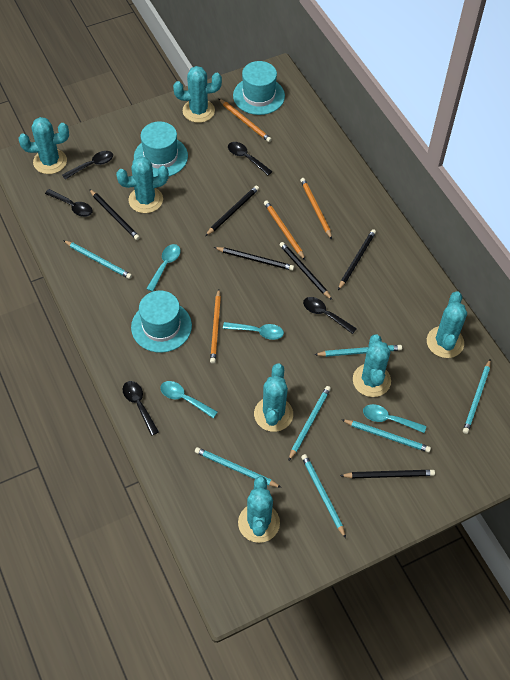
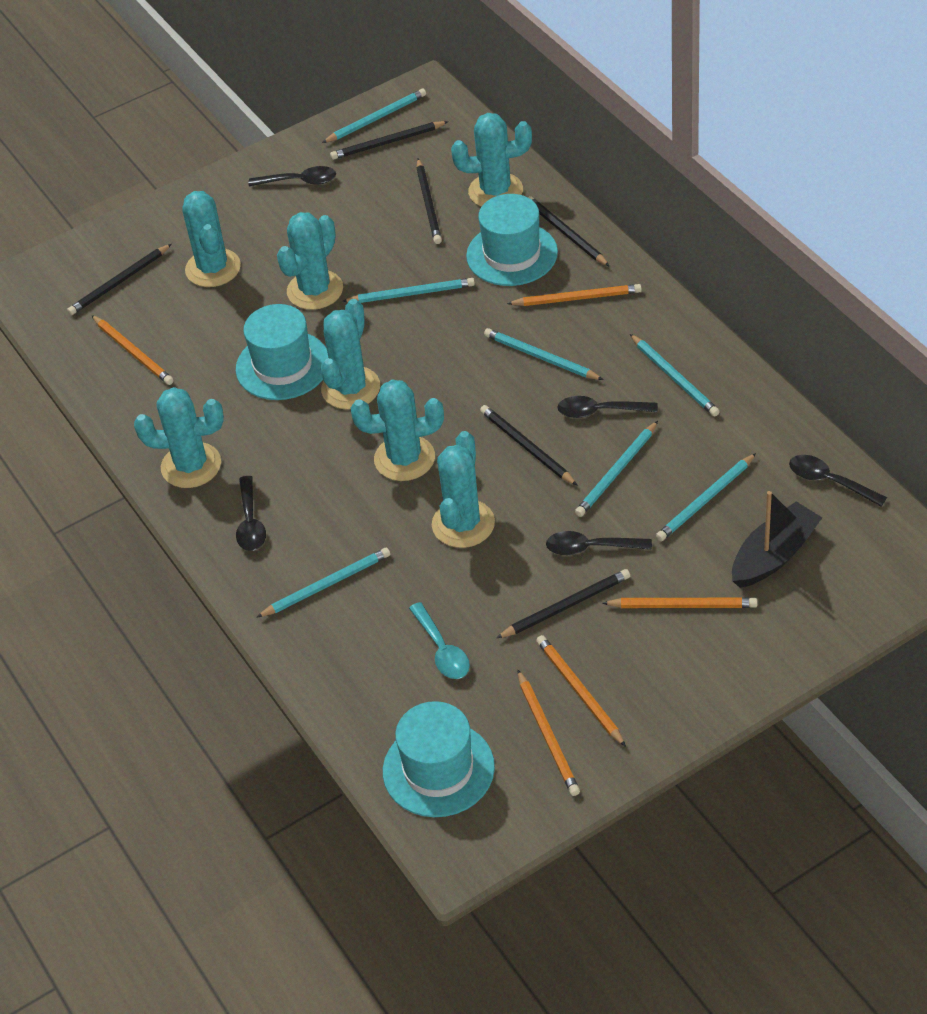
black boat: none = 0 -> [732,491,822,588] = 1
orange pencil: [210,289,221,364] [219,99,272,142] [264,201,305,260] [300,178,332,239] = 4 -> [92,315,174,385] [507,284,642,306] [518,670,580,796] [536,635,626,747] [602,598,757,608] = 5
turquoise spoon: [146,244,181,292] [160,381,218,418] [223,322,284,340] [363,404,426,433] = 4 -> [409,602,470,679] = 1

